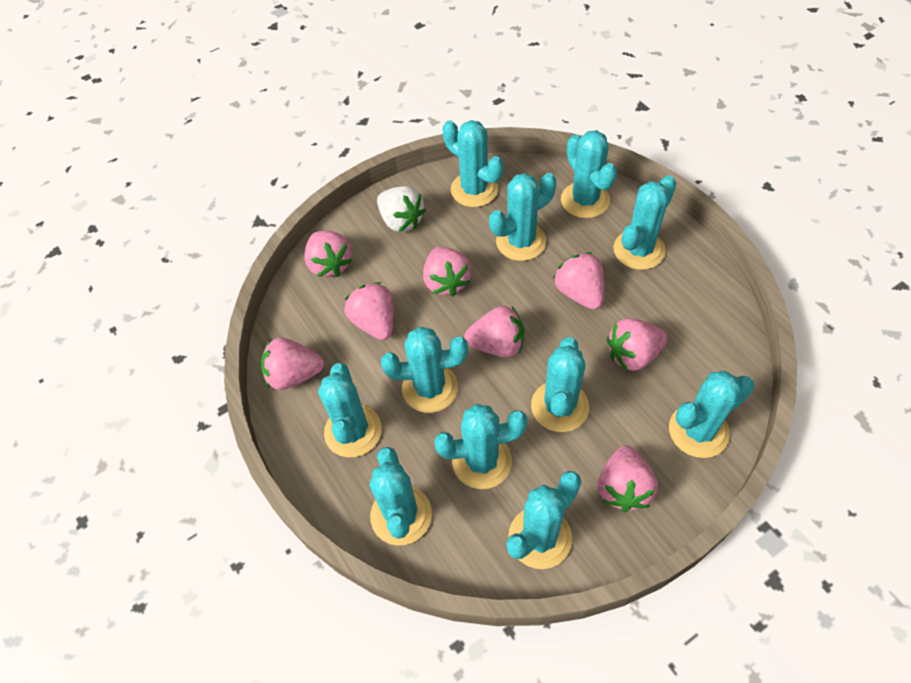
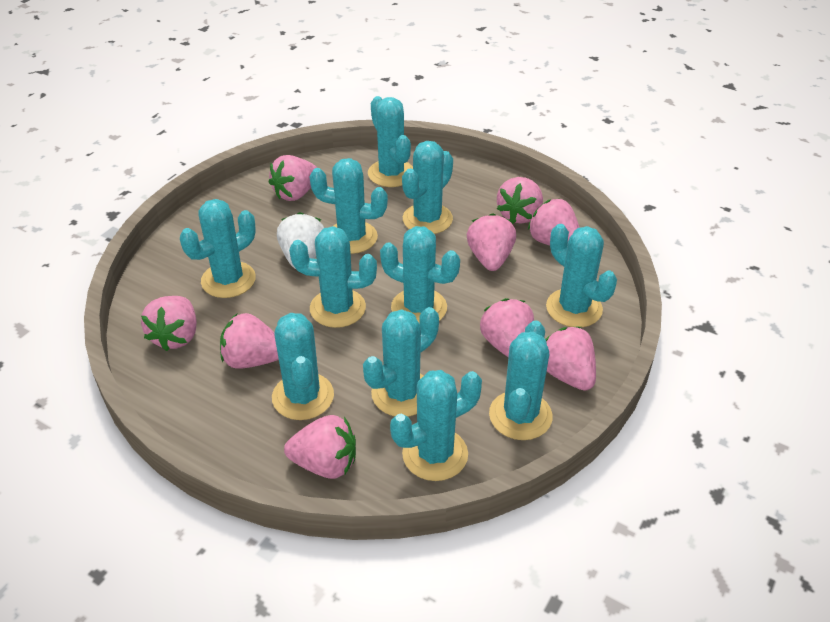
pink strawberry: [261,338,324,390] [304,231,353,277] [344,282,394,340] [423,247,471,296] [464,306,524,358] [554,252,604,310] [597,446,658,512] [607,318,668,371] = 8 -> [141,296,197,351] [220,313,279,369] [269,155,317,201] [284,415,356,479] [467,213,516,271] [480,298,534,357] [497,177,543,224] [528,199,580,245] [546,327,596,391] = 9

